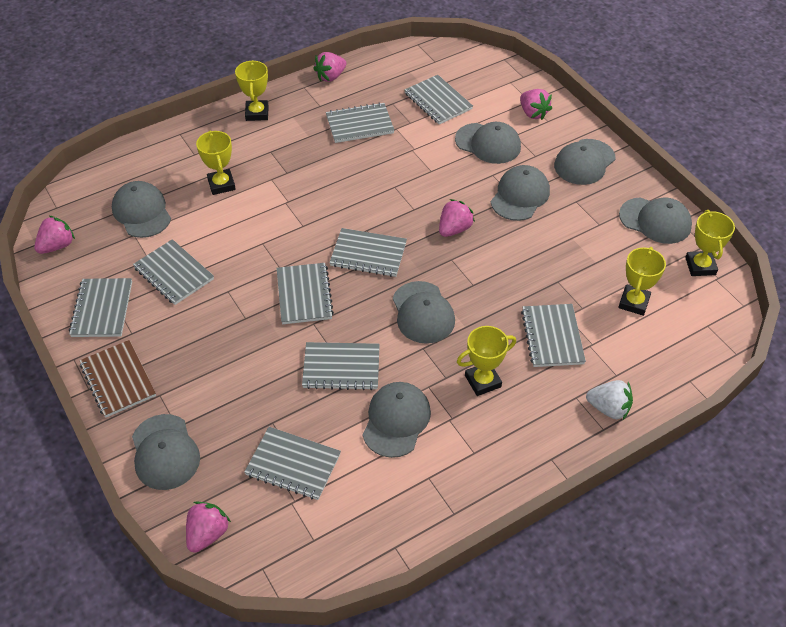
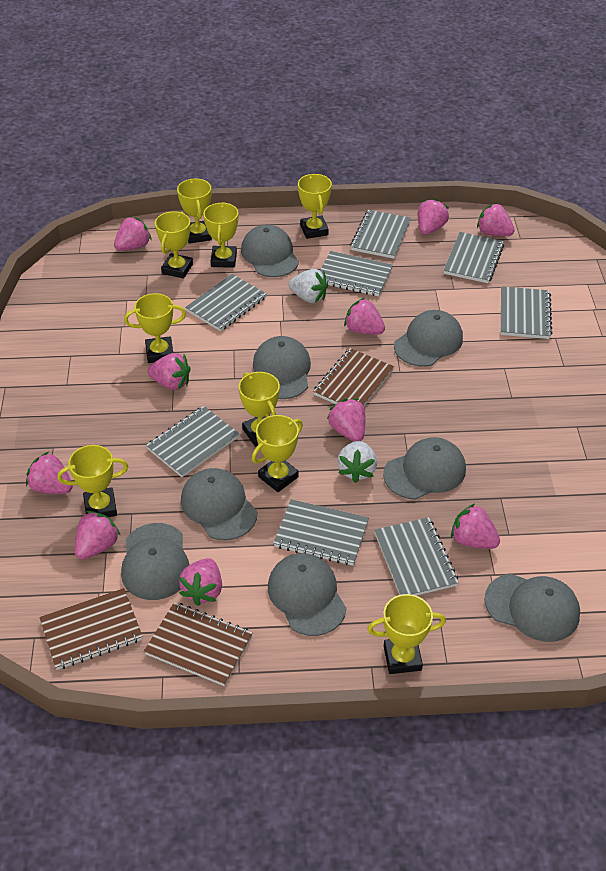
brown notebook: [79,340,156,418] = 1 -> [39,588,143,670] [144,602,253,686] [313,348,394,406] = 3
grey notebook: [69,278,132,337] [133,239,214,305] [244,427,341,500] [277,263,334,324] [302,342,380,390] [326,102,394,143] [329,228,407,277] [404,75,473,124] [521,304,586,367] = 9 -> [146,406,240,477] [185,274,267,331] [274,499,369,566] [320,251,393,297] [350,210,411,259] [374,517,459,596] [443,232,504,283] [501,286,552,339] = 8
pink strawberry: [34,216,75,254] [186,501,231,553] [313,52,346,82] [439,199,475,237] [520,89,552,120] = 5 -> [26,452,73,494] [75,511,121,560] [114,216,152,251] [148,353,191,390] [179,558,222,606] [327,398,365,442] [344,298,385,335] [418,198,449,235] [451,504,500,549] [477,203,515,236] = 10
white strawberry: [586,380,633,420] = 1 -> [288,269,328,303] [337,441,377,483] = 2
yellow trophy: [196,131,236,195] [235,60,269,121] [457,326,516,396] [618,247,666,316] [685,210,735,276] = 5 -> [57,445,128,517] [124,293,186,363] [155,211,193,278] [177,178,212,244] [203,202,238,268] [239,372,280,447] [252,415,303,492] [298,174,332,239] [368,594,446,674] = 9

